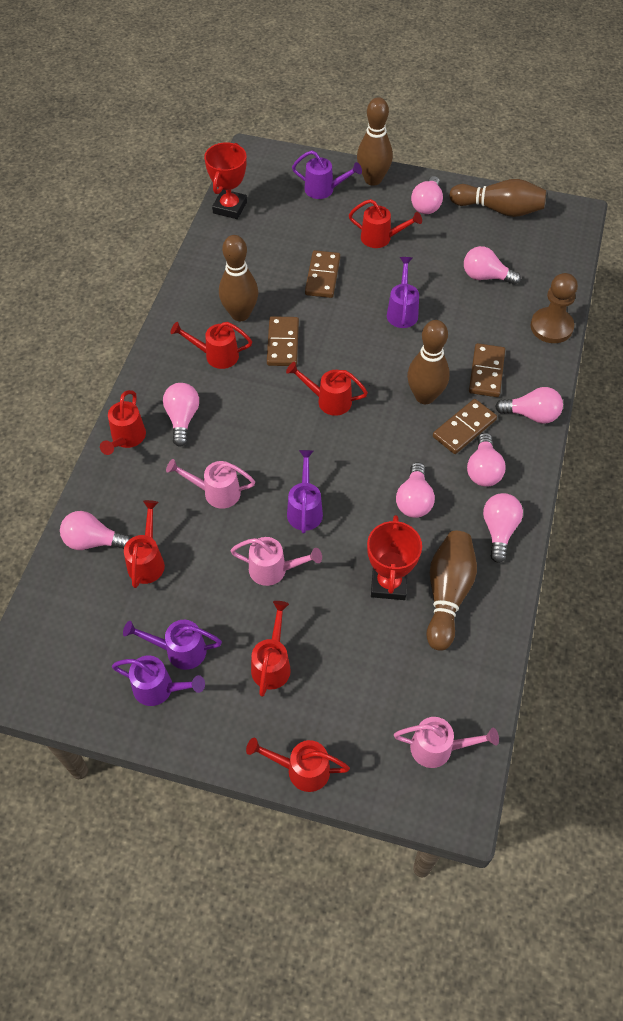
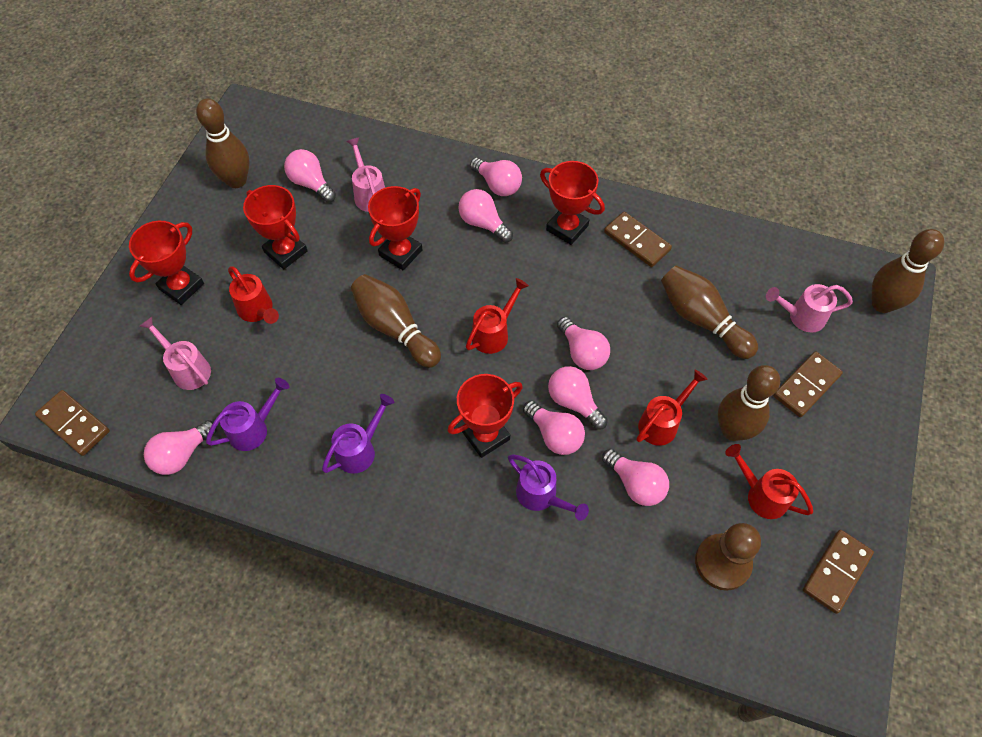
purple watering can: [112,655,205,706] [123,620,222,670] [287,450,323,534] [292,150,362,199] [387,257,419,328] = 5 -> [206,378,290,451] [322,394,395,474] [508,454,589,521] = 3
red trophy: [204,142,247,219] [367,515,422,600] = 2 -> [129,221,204,305] [243,185,307,269] [368,186,423,270] [448,374,523,458] [540,161,605,245] = 5
red watering can: [100,390,146,455] [124,500,165,588] [170,322,252,369] [246,738,350,792] [251,601,291,697] [286,362,368,416] [349,199,422,248] = 7 -> [228,266,279,324] [466,278,529,354] [637,369,708,446] [725,444,813,519] = 4

